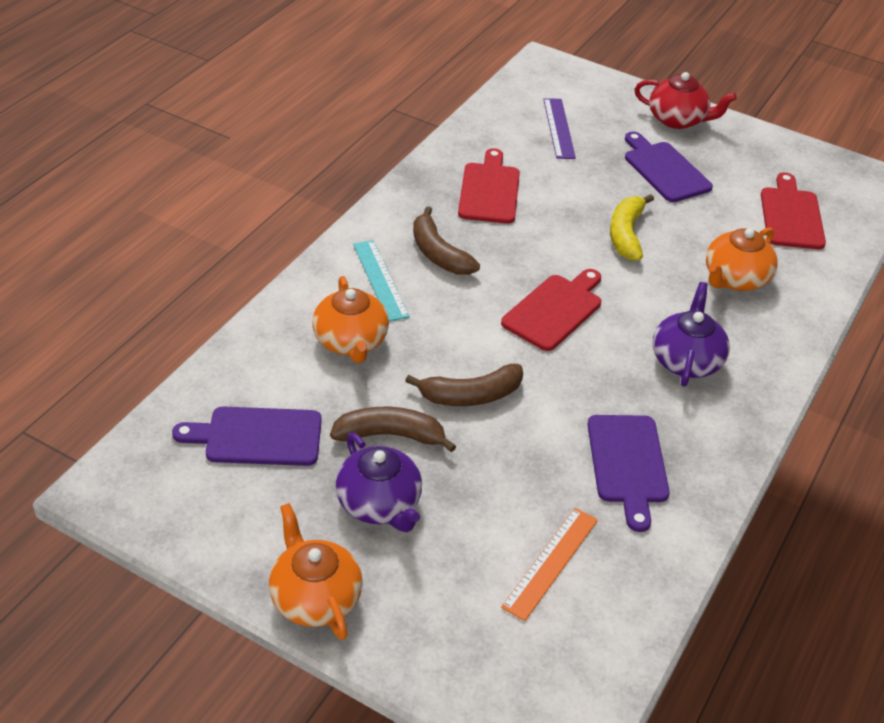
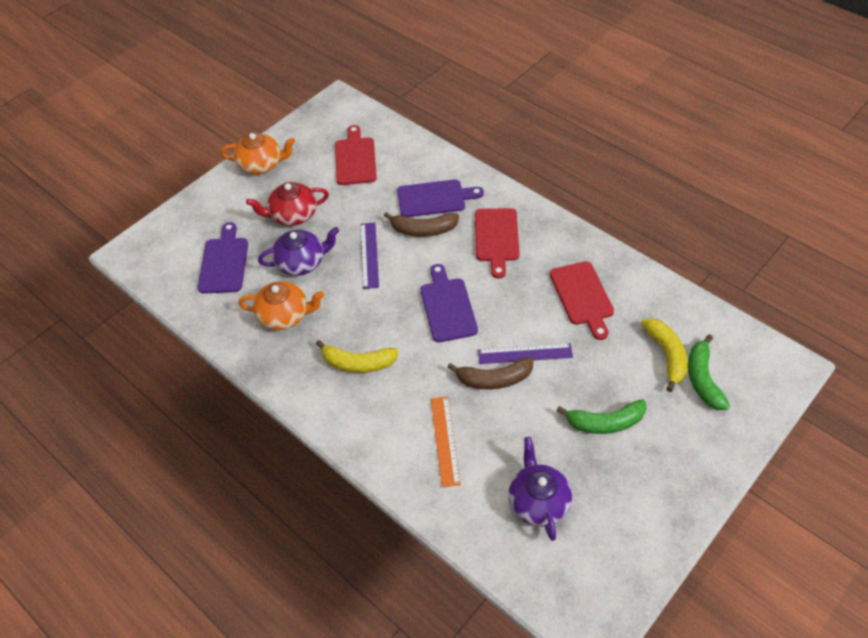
brown banana: [330,407,456,452] [405,364,523,406] [413,206,480,275] = 3 -> [384,212,459,237] [447,357,533,389] = 2
green banana: none = 0 -> [556,399,647,434] [688,334,730,410] = 2
orange teapot: [269,503,363,640] [312,276,389,363] [706,227,778,291] = 3 -> [221,133,295,174] [238,281,325,330] = 2
purple ruler: [543,99,576,159] = 1 -> [360,223,379,289] [478,343,573,364] = 2
turquoise ruler: [353,240,410,321] = 1 -> none = 0
yellow banana: [610,194,654,261] = 1 -> [316,340,399,373] [641,318,688,392] = 2

